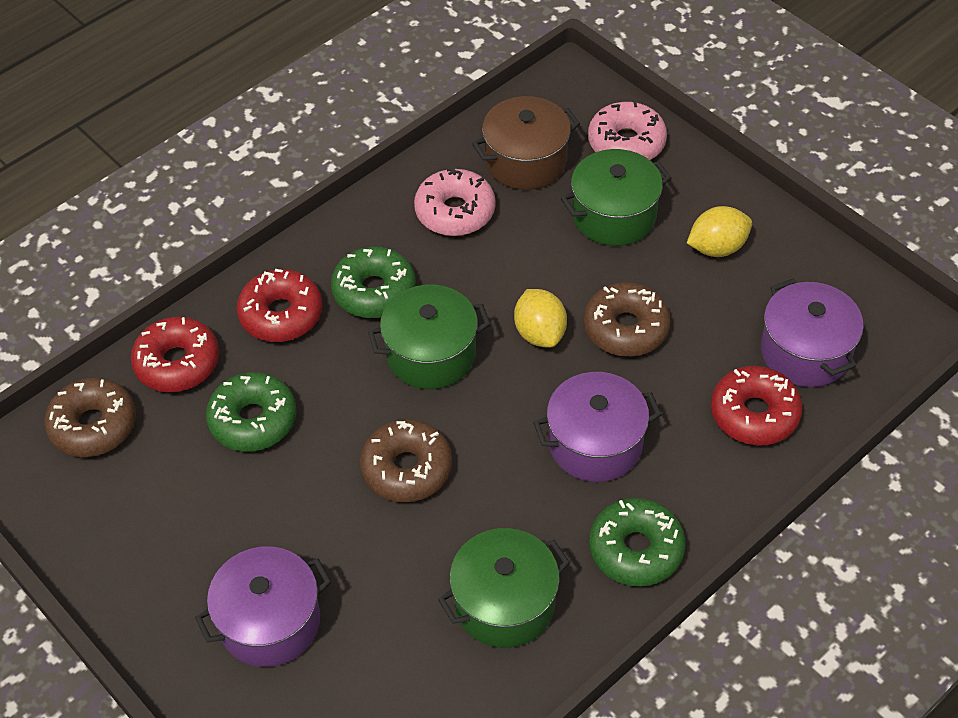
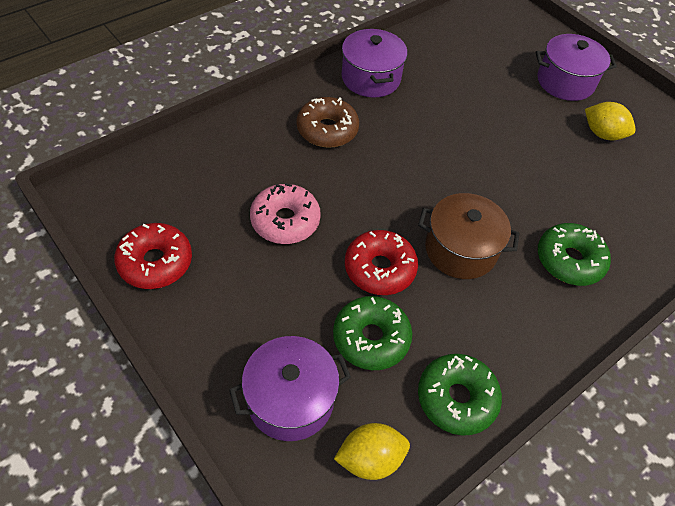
brown donut: [45,378,136,457] [360,419,452,502] [584,282,670,357] = 3 -> [297,97,359,148] = 1
green pot: [368,285,491,389] [438,528,570,648] [561,149,671,246] = 3 -> none = 0
pink donut: [414,169,496,236] [588,101,667,160] = 2 -> [250,183,321,244] = 1
red donut: [131,317,219,392] [236,269,323,342] [711,366,803,446] = 3 -> [114,223,192,289] [345,230,418,295] = 2

